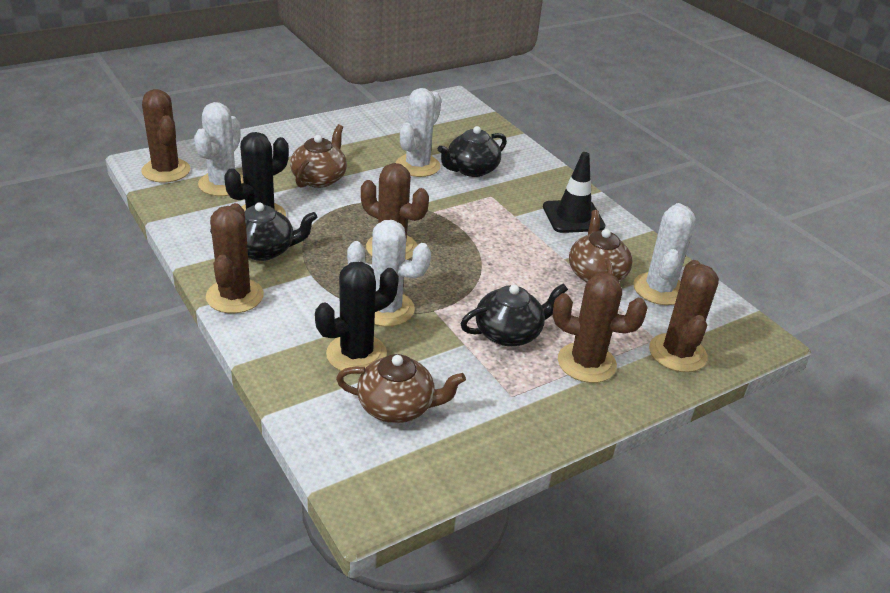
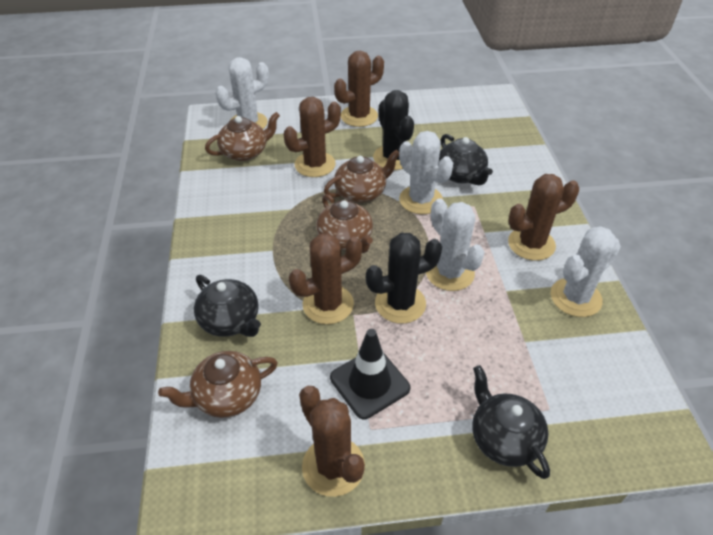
brown teapot: [290,124,347,188] [336,354,466,423] [569,210,633,282] = 3 -> [158,351,277,418] [205,112,280,161] [316,194,373,253] [324,149,399,203] = 4

